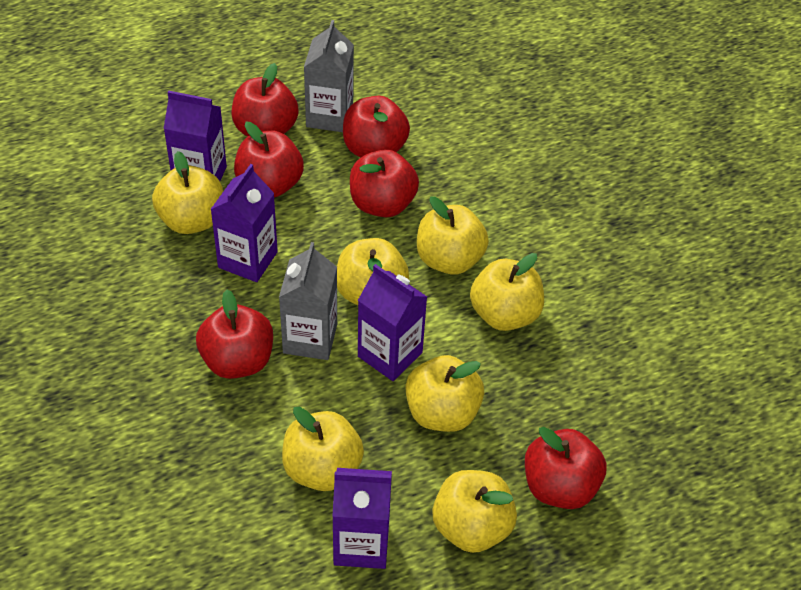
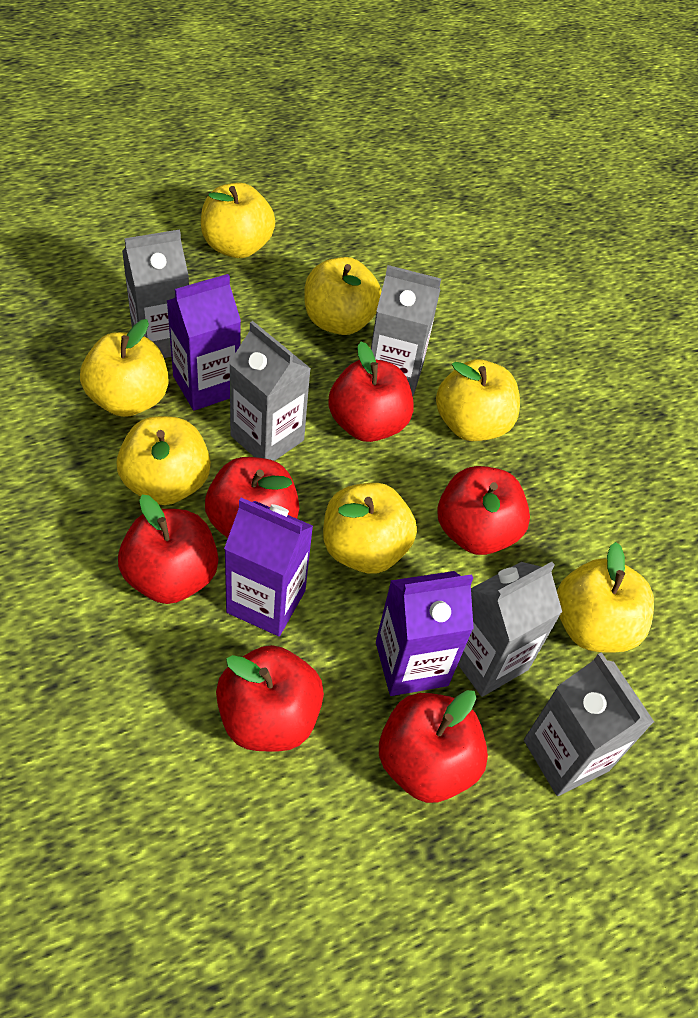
grey carton: [279,242,337,360] [304,20,354,132] = 2 -> [122,229,189,358] [229,321,311,461] [371,265,441,396] [458,562,562,697] [524,652,654,796] = 5
purple carton: [163,91,227,181] [210,164,278,282] [332,468,392,569] [358,264,427,381] = 4 -> [167,274,241,411] [224,498,313,636] [376,571,474,696] = 3

